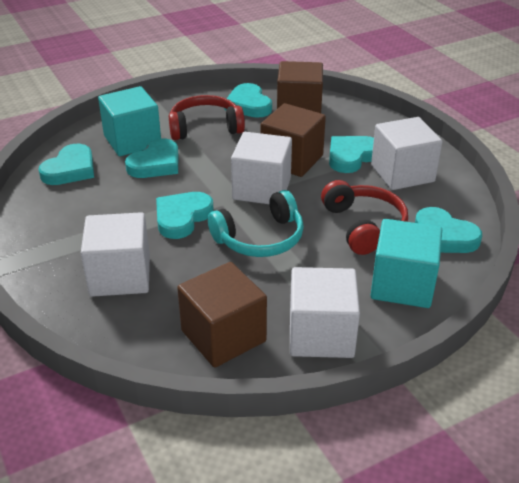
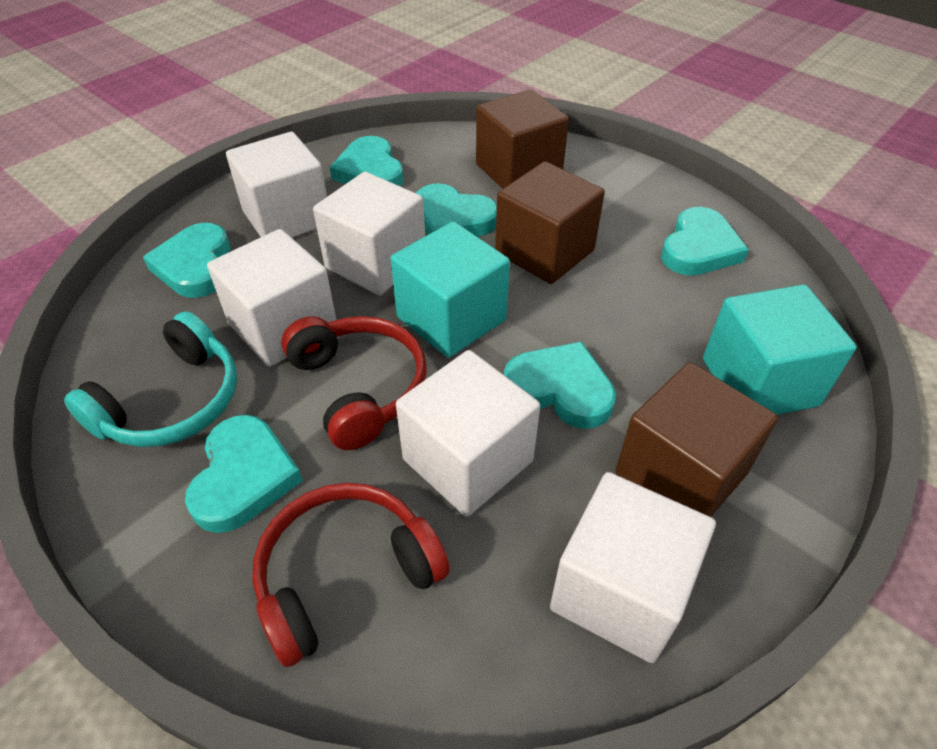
white cube: [81,212,150,297] [231,132,292,204] [290,267,360,358] [371,117,442,190] = 4 -> [207,229,336,367] [226,132,327,238] [313,172,425,296] [396,350,540,517] [550,472,716,663] = 5

